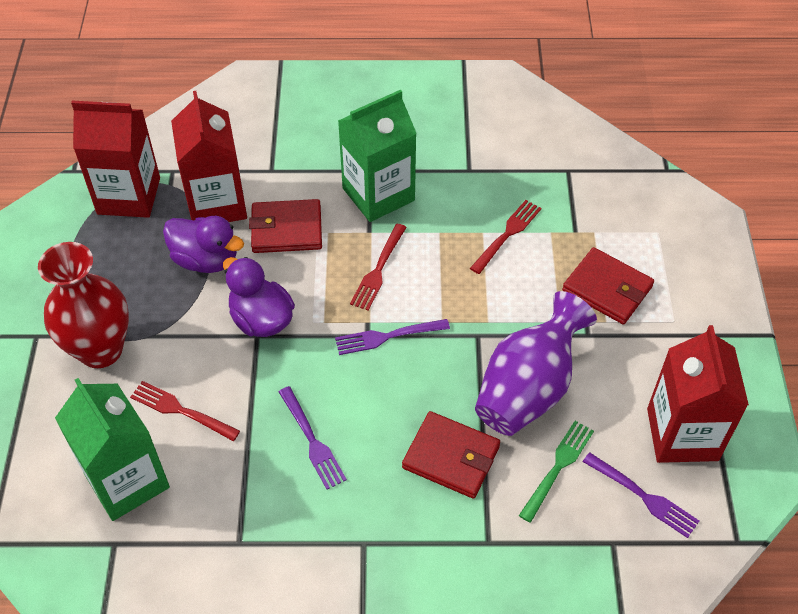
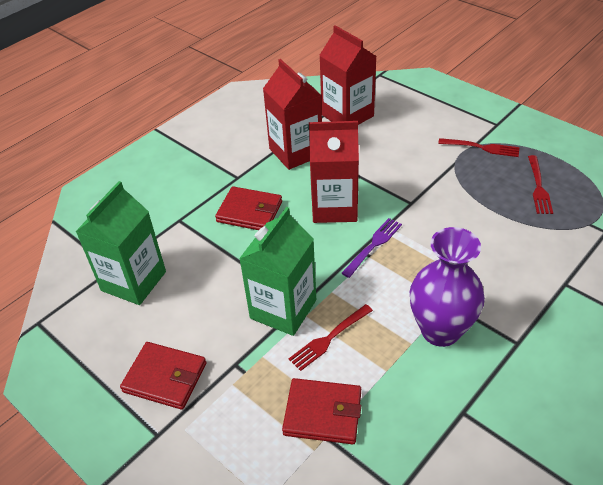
green fork: [519,421,594,523] = 1 -> none = 0
purple duck: [163,216,244,273] [223,257,295,337] = 2 -> none = 0
purple fork: [279,386,347,490] [335,319,450,355] [583,452,699,538] = 3 -> [342,218,402,278] = 1
red vase: [38,242,129,368] = 1 -> none = 0

